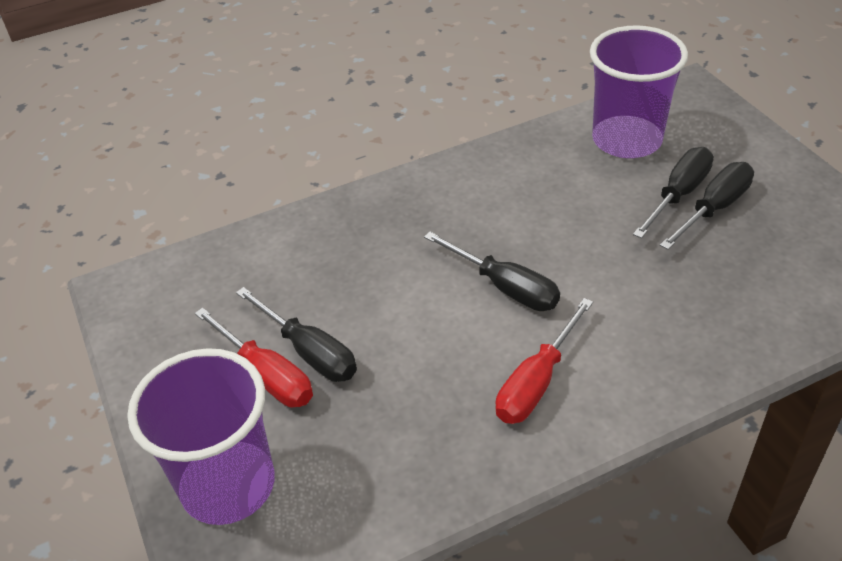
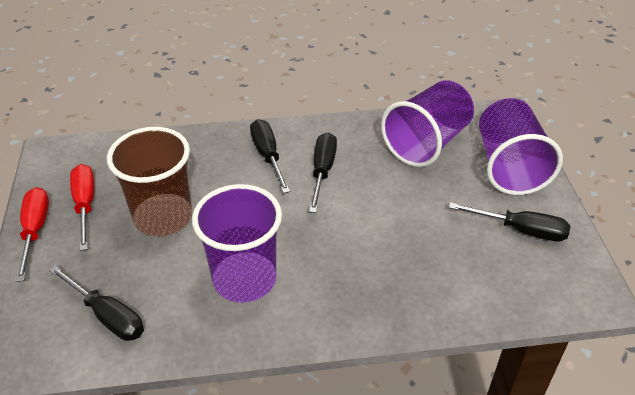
brown cup: none = 0 -> [107,127,192,236] = 1
purple cup: [127,348,275,525] [590,25,688,158] = 2 -> [192,184,282,303] [381,80,474,167] [479,98,563,195] = 3

